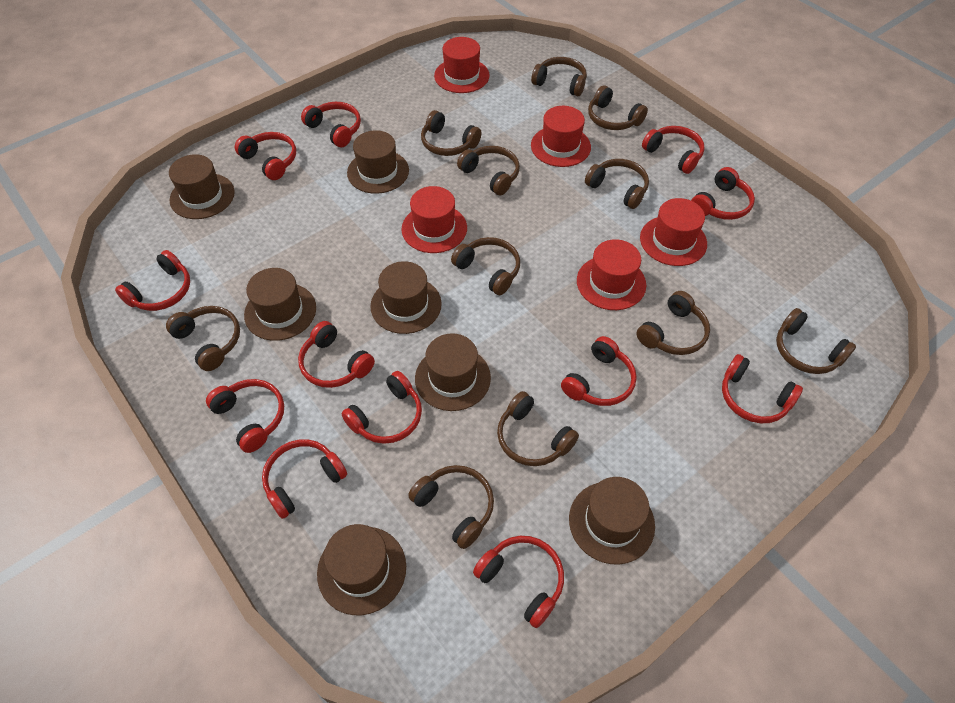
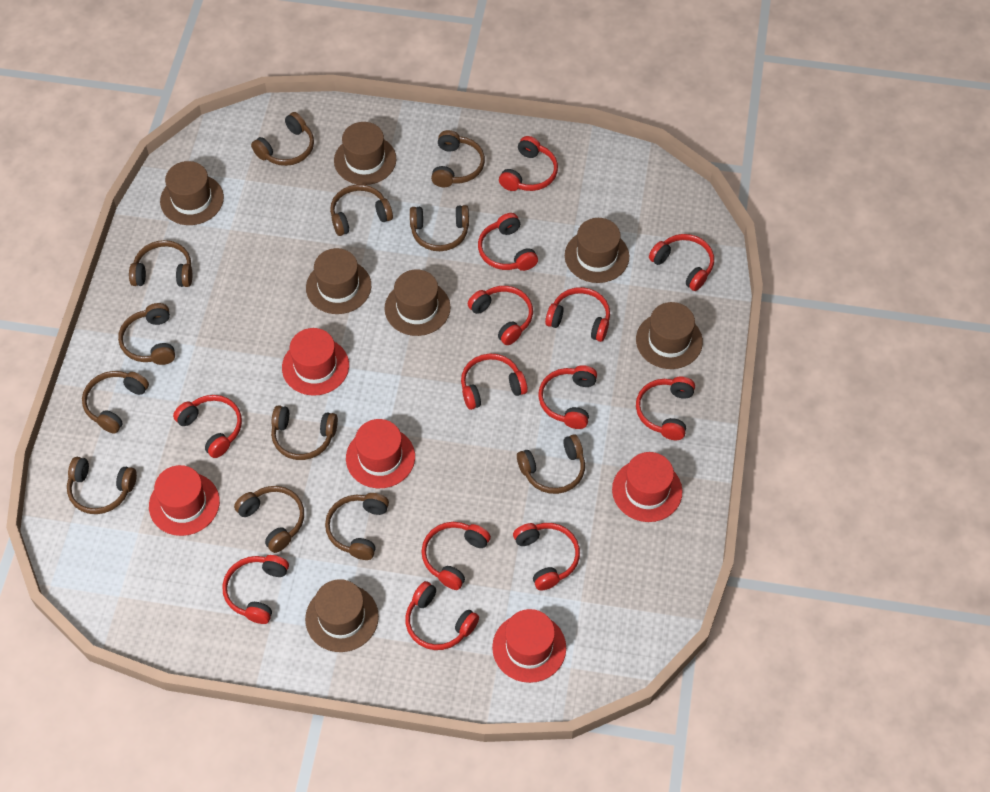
brown headphones: [166,306,240,371] [408,465,494,549] [421,110,481,156] [451,237,520,295] [457,146,520,196] [497,391,579,466] [531,57,587,96] [585,159,649,209] [588,85,648,130] [636,291,710,355] [776,308,856,374] = 11 -> [67,457,137,514] [82,371,149,434] [118,303,175,365] [129,240,192,287] [234,486,304,553] [251,112,314,166] [271,405,338,460] [325,493,389,560] [330,185,393,236] [410,205,469,251] [431,130,485,187] [517,434,585,494] = 12
red headphones: [115,250,190,311] [206,379,284,453] [235,132,296,180] [262,439,347,519] [298,321,375,388] [301,102,361,147] [341,371,422,444] [473,536,564,628] [561,336,637,406] [642,126,705,174] [691,167,755,220] [722,354,803,423] = 12 -> [173,395,242,458] [222,555,289,624] [405,581,479,650] [421,522,491,590] [461,354,528,410] [468,286,533,345] [478,213,538,271] [499,136,558,191] [513,523,580,590] [538,365,597,429] [545,287,610,342] [636,377,695,440] [649,234,714,291] = 13

